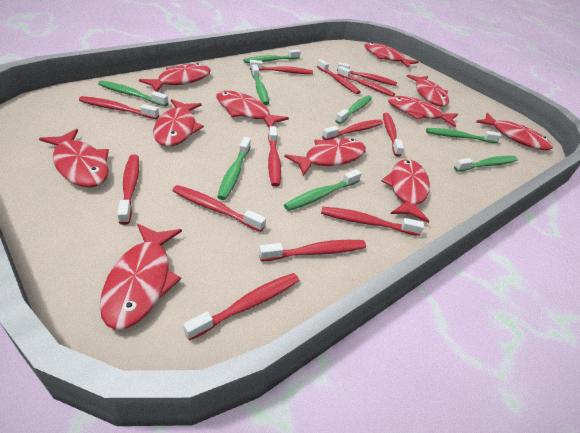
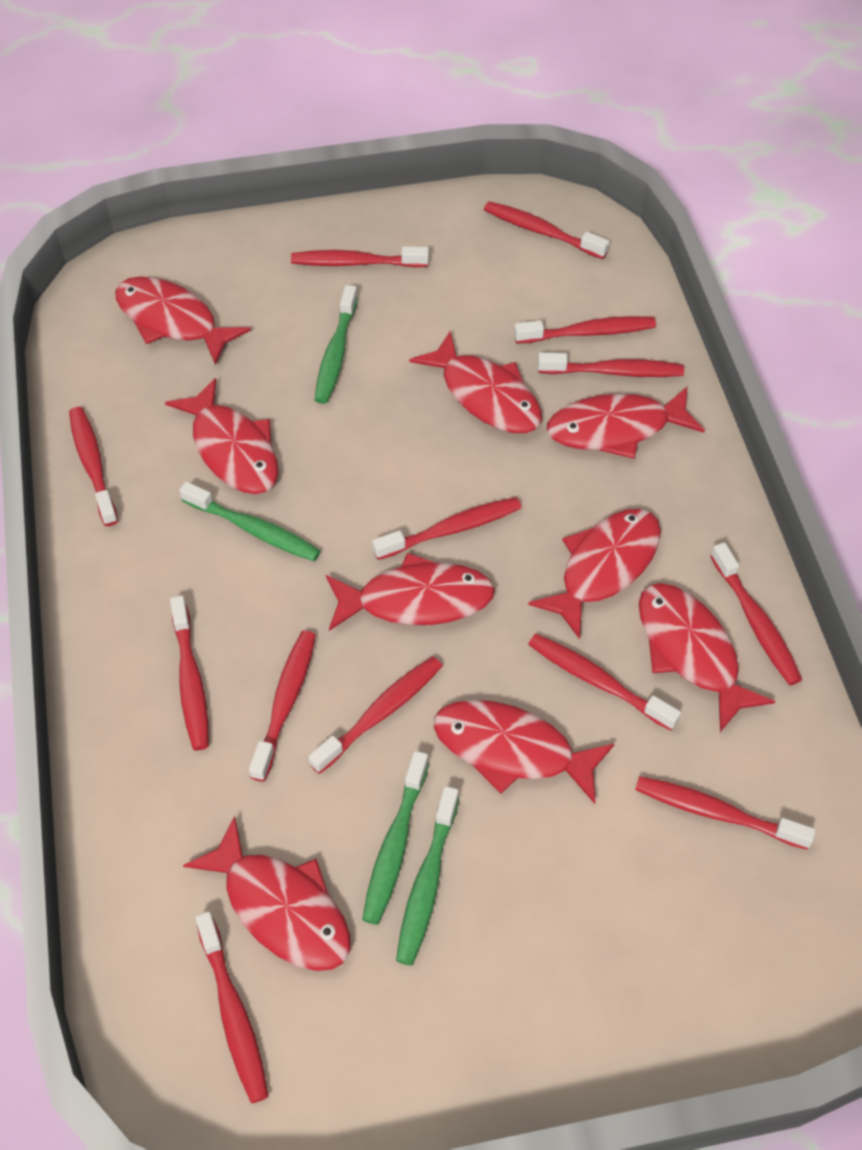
green toothbrush: [98,80,168,107] [217,137,251,200] [244,49,301,63] [251,65,269,105] [284,169,362,211] [335,95,372,124] [426,128,502,143] [454,156,518,172] = 8 -> [179,482,320,561] [315,285,358,404] [362,751,429,925] [396,786,459,965] = 4
red fish: [39,129,109,187] [100,224,182,330] [139,63,211,92] [153,99,204,147] [216,91,289,128] [284,138,366,176] [364,43,419,68] [381,159,430,223] [388,96,458,128] [407,75,449,107] [476,113,553,150] = 11 -> [115,276,251,365] [165,378,278,494] [183,816,350,971] [326,553,495,631] [409,331,542,433] [434,700,614,804] [528,509,661,639] [547,387,705,459] [639,583,776,732] = 9

